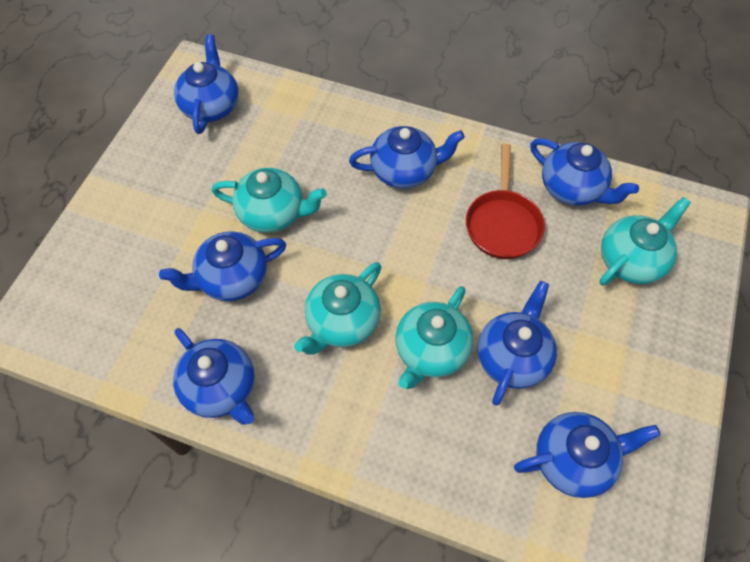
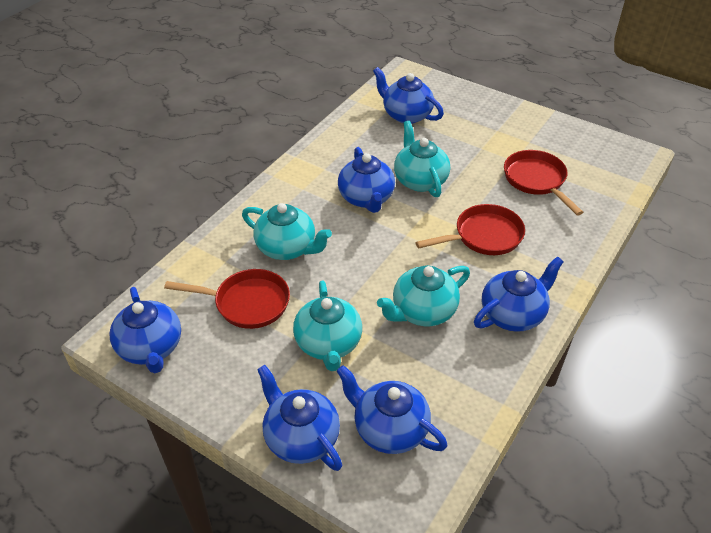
blue teapot: [159,231,286,301] [173,328,255,425] [174,34,239,134] [349,126,465,189] [477,281,557,405] [514,412,661,498] [530,138,639,206] = 7 -> [109,287,181,373] [257,365,342,471] [336,365,447,454] [338,147,395,213] [373,67,444,124] [474,256,564,332] = 6
red pan: [466,144,545,259] = 1 -> [164,269,290,329] [415,204,525,255] [504,150,583,216] = 3

